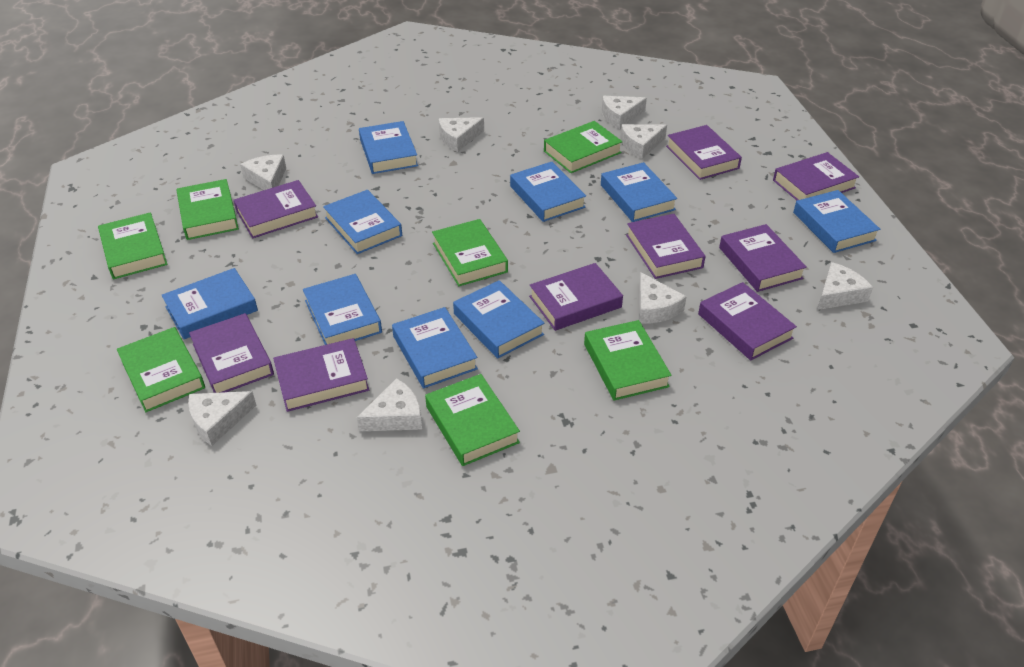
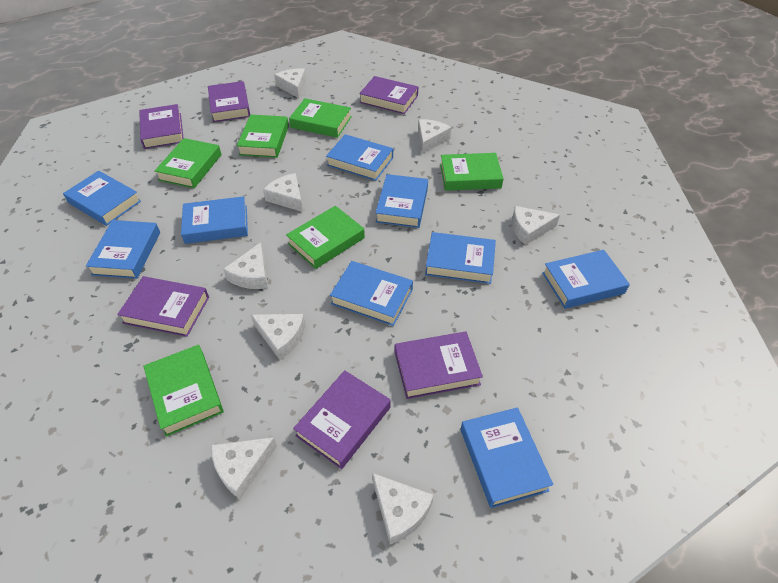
green book: [98,212,168,279] [117,327,205,412] [176,179,239,240] [425,374,520,466] [432,219,508,286] [544,121,623,173] [584,320,672,401] = 7 -> [144,345,224,437] [155,138,222,188] [237,115,289,158] [286,206,365,269] [289,98,351,138] [440,153,504,191] = 6
purple book: [189,313,274,393] [234,180,318,238] [273,338,369,412] [529,263,623,331] [626,214,706,279] [666,125,742,180] [698,282,797,360] [719,224,807,292] [773,152,859,200] = 9 -> [117,276,209,337] [139,104,183,149] [208,81,250,122] [293,370,390,469] [359,76,418,114] [395,331,483,399] = 6

